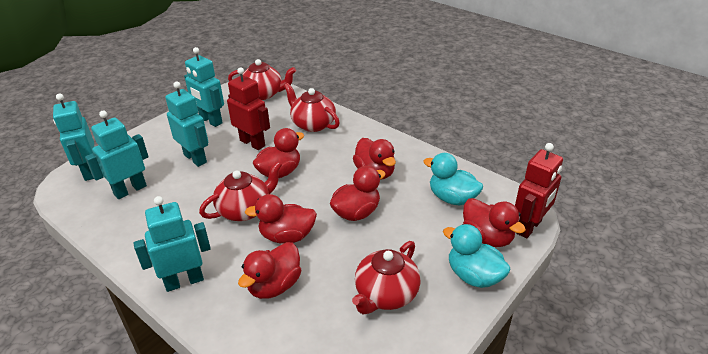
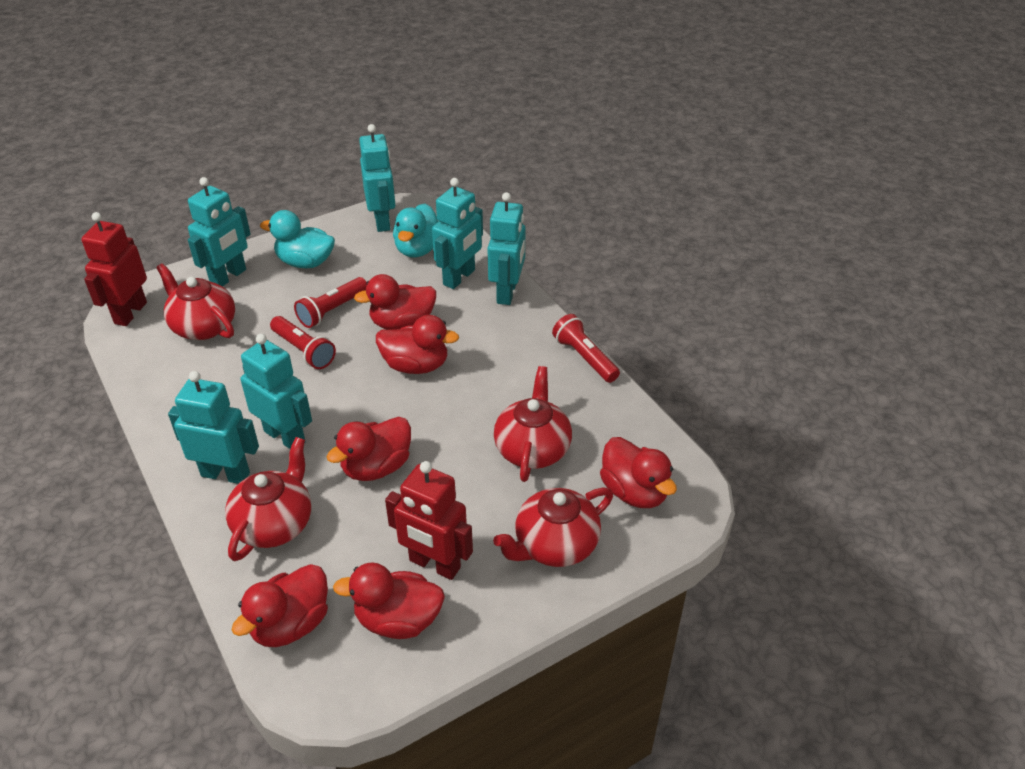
red flashlight: none = 0 -> [270,316,336,369] [294,277,367,328] [552,314,620,383] = 3
turquoise robot: [53,93,94,181] [85,111,149,199] [134,196,211,292] [165,81,208,167] [184,47,224,127] = 5 -> [168,371,259,484] [188,177,251,287] [241,334,312,449] [359,124,395,232] [432,178,483,289] [487,192,525,305] = 6

